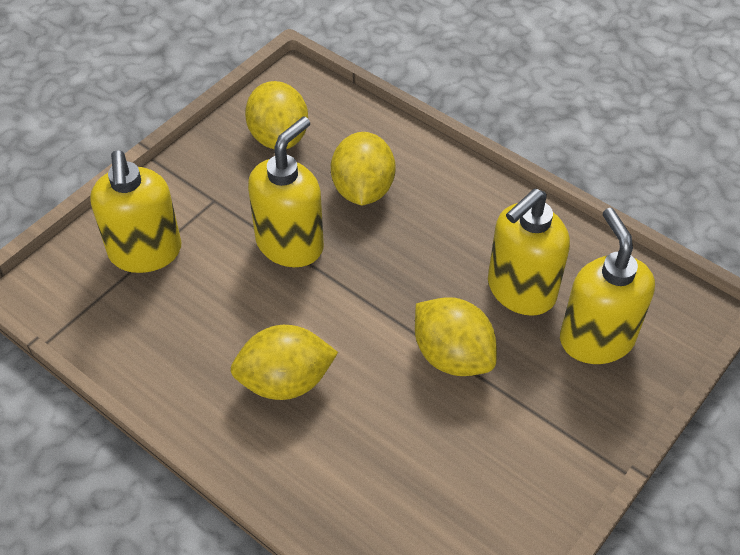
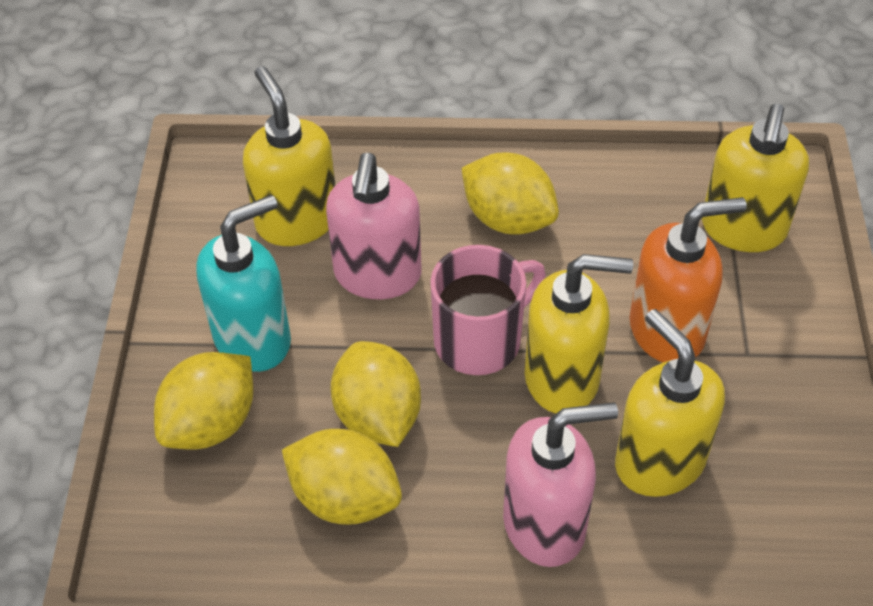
orange soap dispenser: none = 0 -> [630,197,747,362] = 1
pink mug: none = 0 -> [430,245,546,375] = 1
pink soap dispenser: none = 0 -> [326,153,422,299] [503,402,618,567] = 2
turquoise soap dispenser: none = 0 -> [196,195,291,372] = 1

